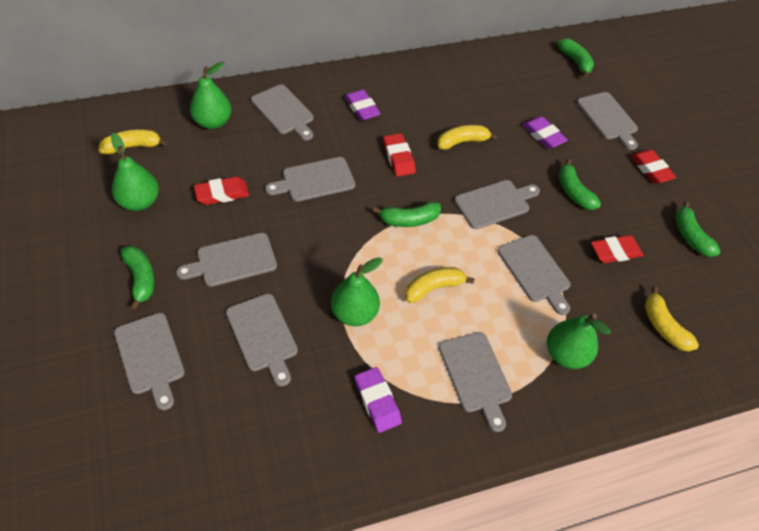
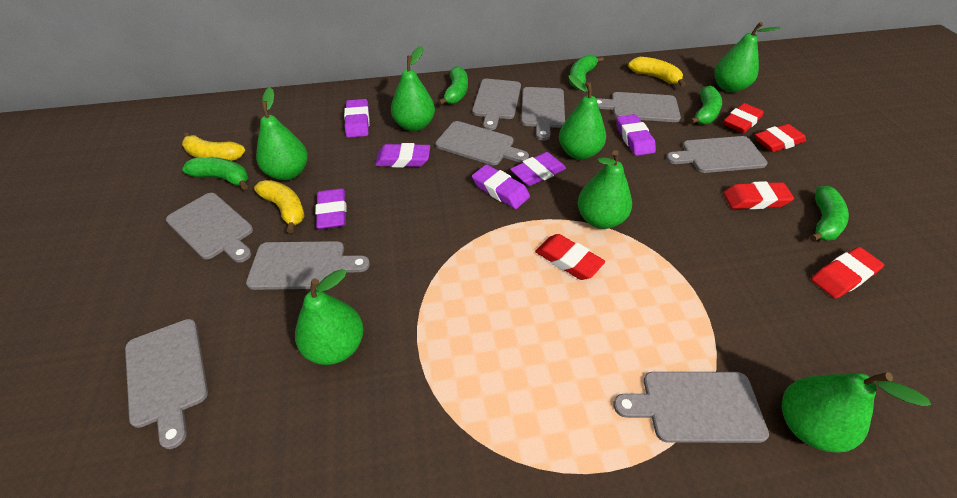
green pear: [111,133,159,211] [190,61,231,129] [331,257,383,326] [547,314,611,369] = 4 -> [256,87,308,180] [295,269,364,365] [391,46,435,131] [559,75,606,160] [578,150,632,229] [714,22,781,92] [782,372,931,452] = 7
purple eraser: [344,90,381,121] [355,367,402,433] [522,116,568,149] = 3 -> [315,189,347,229] [344,99,369,138] [375,143,430,168] [472,164,530,209] [510,152,566,186] [616,114,656,156] = 6
red eraser: [194,177,249,205] [383,133,416,177] [591,235,643,263] [630,150,676,184] = 4 -> [535,234,605,280] [723,181,794,209] [724,103,764,133] [755,124,806,152] [811,247,884,299] = 5
yellow banana: [98,129,167,155] [405,267,475,303] [437,125,498,150] [645,286,699,352] = 4 -> [182,133,245,161] [254,180,304,233] [628,57,686,87] = 3

